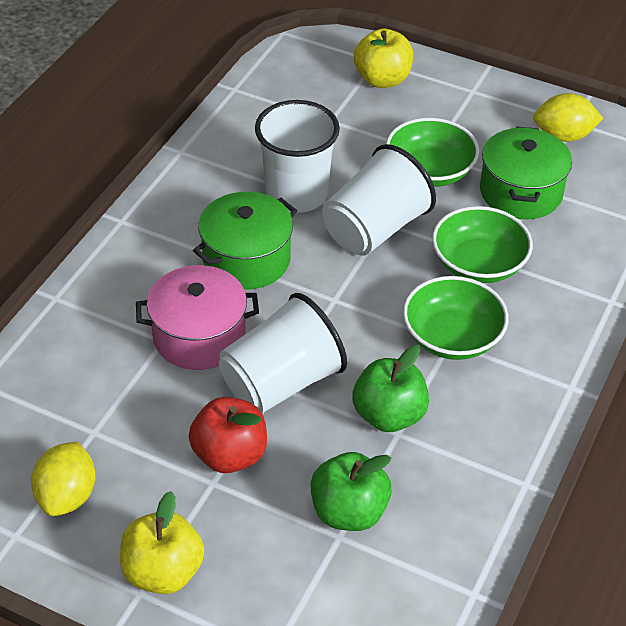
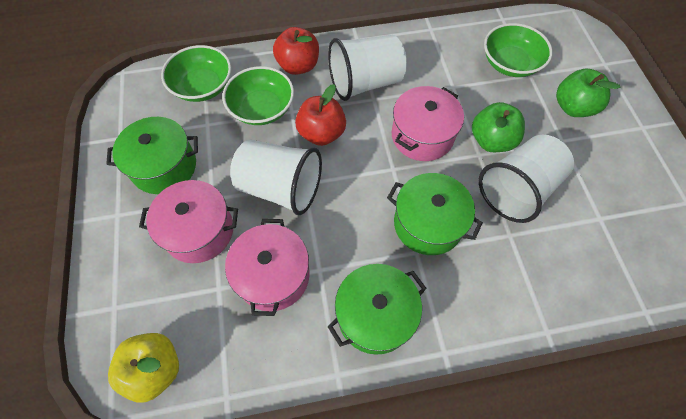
green pot: [193,192,297,290] [480,126,572,219] = 2 -> [106,117,198,194] [328,264,426,355] [387,173,483,255] = 3
pink pot: [136,265,259,370] = 1 -> [139,180,238,263] [225,219,310,316] [392,86,464,161] = 3
red apple: [189,397,267,473] = 1 -> [273,27,319,75] [295,84,346,146] = 2
yellow apple: [120,491,204,594] [354,28,413,88] = 2 -> [108,333,179,402] = 1
yellow lemon: [31,441,96,516] [533,93,603,142] = 2 -> none = 0

